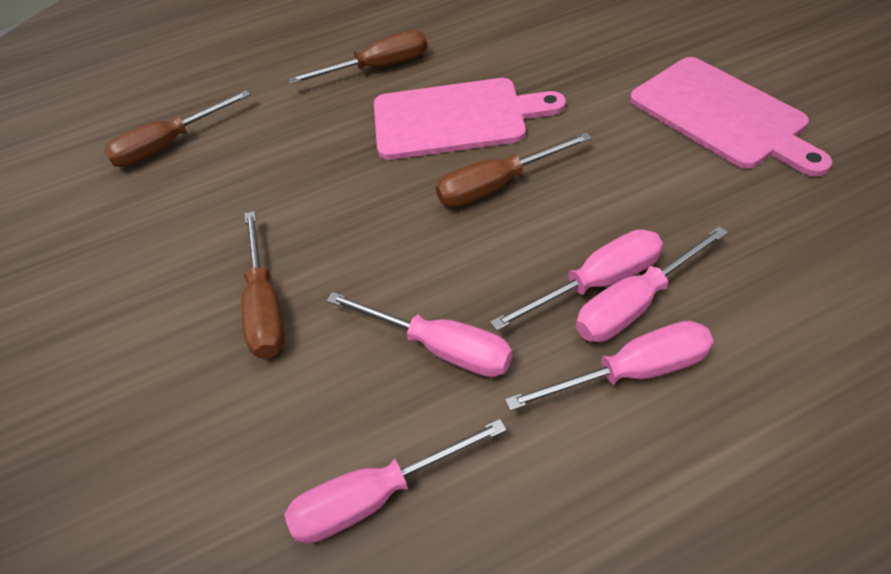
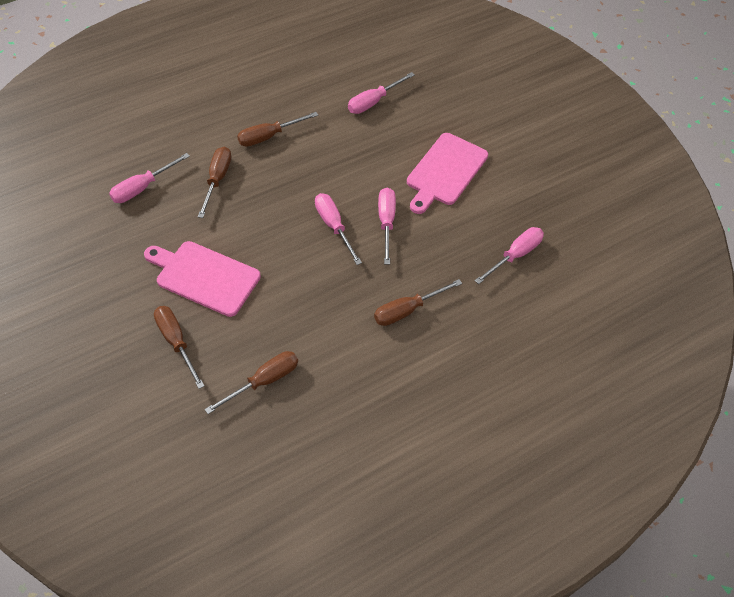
brown screwdriver: [104,90,251,167] [241,211,285,358] [288,30,428,84] [436,132,592,207] = 4 -> [154,306,204,389] [198,147,231,218] [205,351,298,414] [237,112,318,147] [374,279,462,326] = 5

